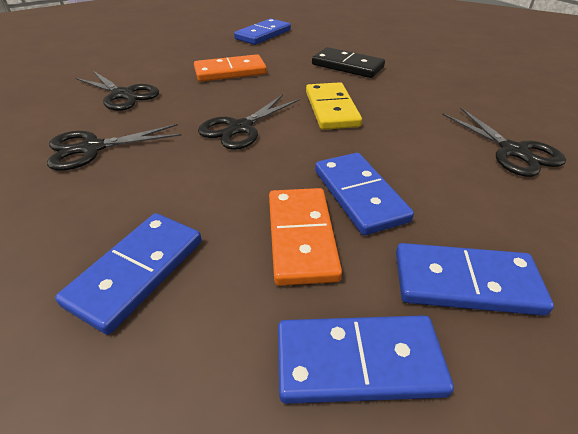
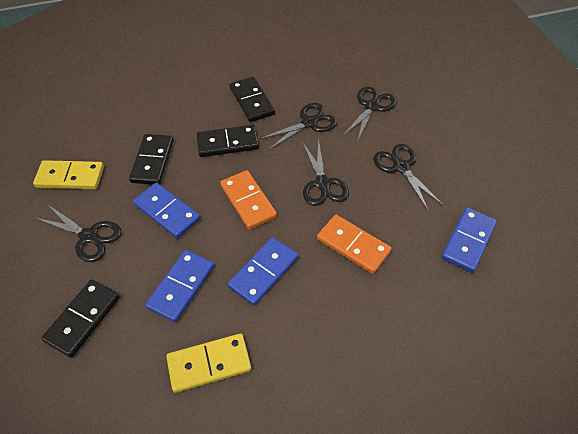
black domino: [312,47,385,78] = 1 -> [41,280,120,358] [129,134,174,185] [197,125,259,157] [229,77,275,122] = 4
black scissors: [47,124,182,171] [75,71,159,111] [198,95,300,150] [442,107,566,177] = 4 -> [35,204,122,262] [260,103,337,150] [302,138,349,206] [343,87,397,142] [373,144,443,211] = 5
blue domino: [55,213,202,335] [234,18,291,45] [278,315,454,404] [315,153,414,235] [396,243,554,316] = 5 -> [133,183,201,239] [145,250,214,323] [228,237,298,306] [441,208,497,273] = 4
yellow domino: [306,82,362,130] = 1 -> [33,160,104,189] [166,334,252,393] = 2

